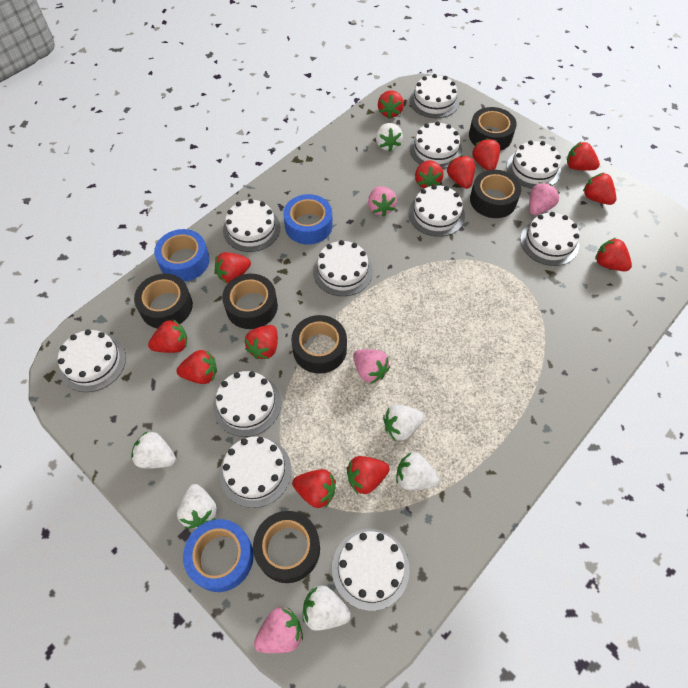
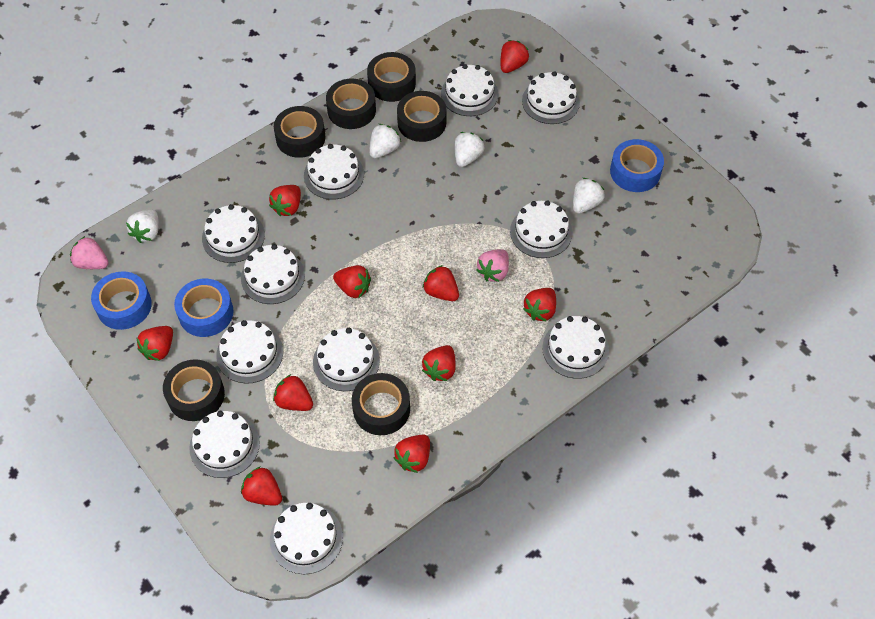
pink strawberry: [254,607,303,653] [353,349,390,384] [368,186,397,217] [529,182,560,215] = 4 -> [70,236,109,269] [477,249,509,282] = 2
red strawberry: [148,319,187,353] [176,350,217,384] [215,252,251,284] [245,325,278,359] [292,469,336,508] [346,456,390,494] [378,90,404,118] [415,160,444,188] [447,155,475,189] [472,138,500,170] [567,142,600,170] [583,172,616,205] [595,238,632,271] = 13 -> [137,326,173,361] [241,466,282,505] [269,185,301,216] [273,374,313,411] [333,265,371,298] [394,434,430,473] [422,345,456,381] [423,265,459,301] [501,40,529,73] [523,288,556,322] = 10
white strawberry: [131,432,176,469] [177,484,217,529] [303,585,351,631] [376,123,403,151] [383,405,424,441] [396,452,440,490] = 6 -> [126,209,159,243] [369,124,401,158] [455,132,484,167] [573,178,605,214] = 4

